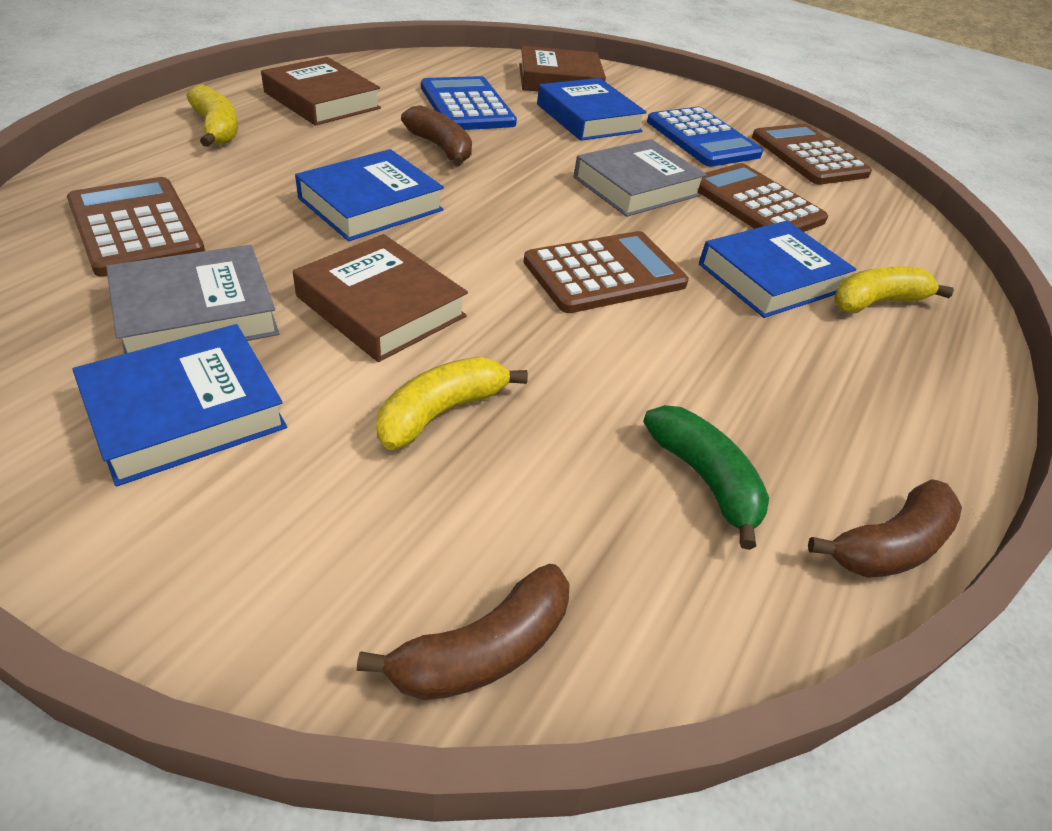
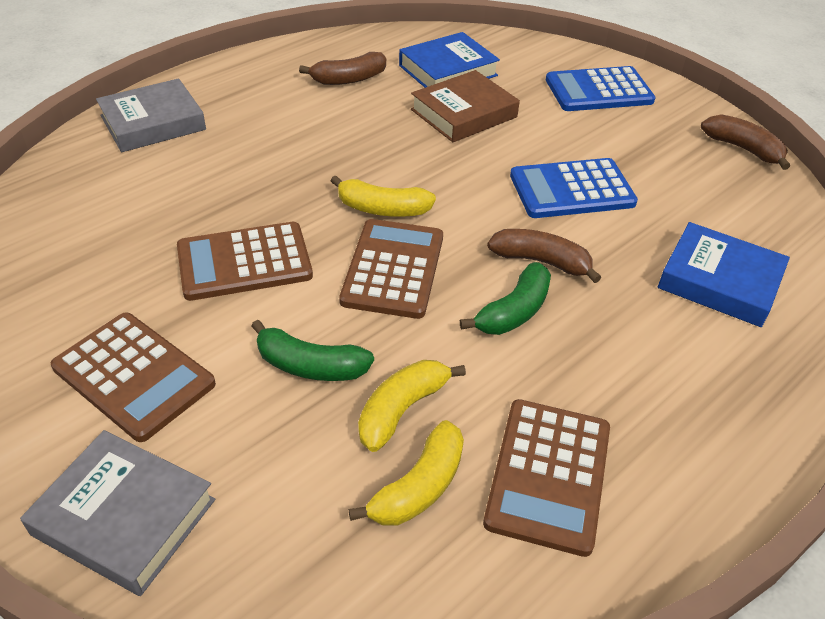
blue book: [72,324,287,487] [295,149,444,241] [537,78,647,141] [699,221,856,318] = 4 -> [399,32,500,88] [658,222,790,327] = 2
brown book: [261,57,381,126] [293,234,468,362] [519,46,606,91] = 3 -> [411,70,520,142] = 1
green banana: [643,405,769,550] = 1 -> [251,320,374,381] [460,262,551,335] = 2

